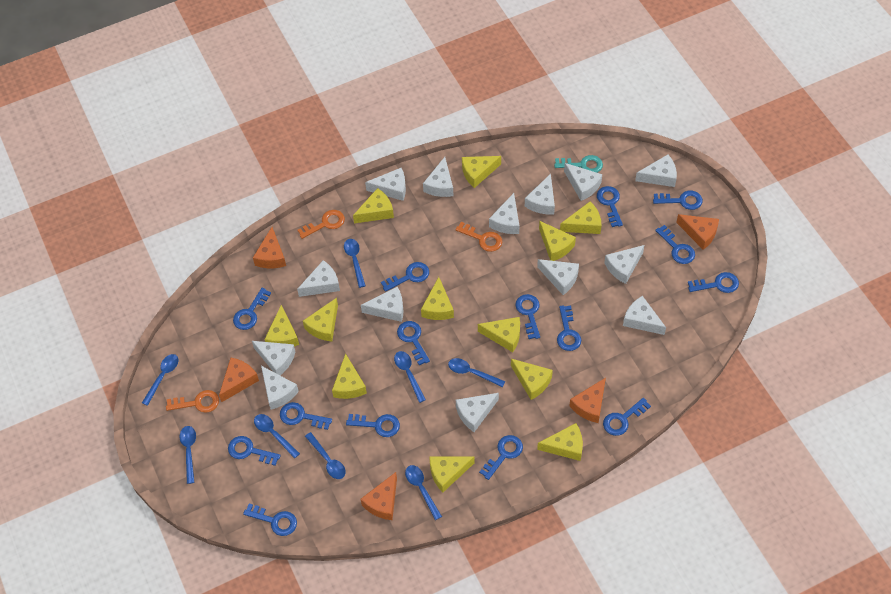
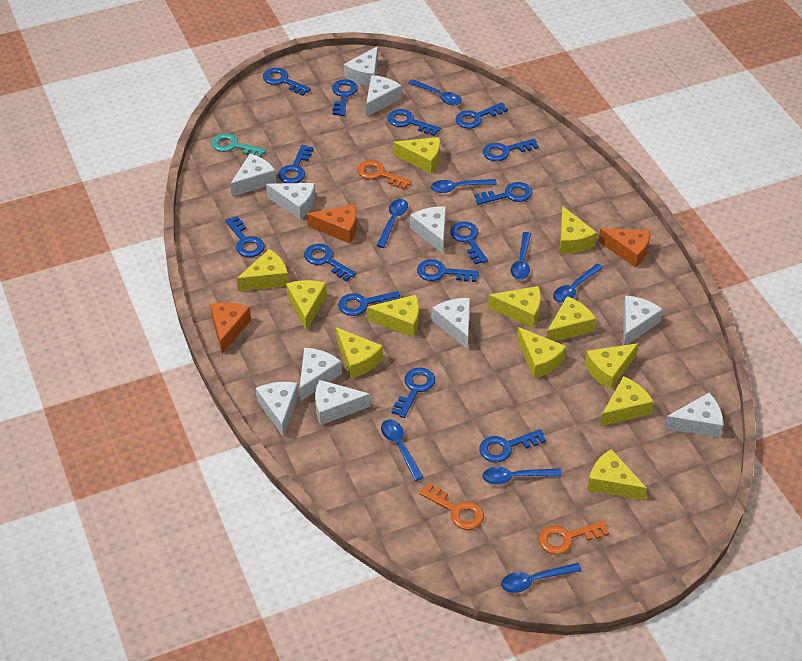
blue key: [228,436,281,466] [233,288,271,330] [243,503,297,536] [280,402,332,430] [346,414,400,437] [381,262,429,292] [397,321,430,365] [479,435,523,480] [515,294,540,339] [557,305,581,351] [597,186,623,227] [603,398,651,436] [653,191,703,210] [655,225,695,264] [688,272,739,293] = 15 -> [225,216,265,257] [263,68,311,96] [278,145,313,183] [304,244,356,281] [332,79,358,116] [338,291,400,316] [388,109,441,136] [391,367,435,418] [417,259,479,282] [450,221,488,265] [455,102,508,129] [474,182,532,205] [479,429,546,463] [483,139,539,161] = 14
orange cheese: [219,358,259,402] [253,227,286,268] [361,472,397,520] [569,378,606,423] [676,214,719,250] = 5 -> [210,302,251,354] [307,204,357,243] [598,228,650,268] = 3
white cheese: [252,341,295,375] [261,366,299,410] [297,260,340,297] [361,287,403,322] [365,168,406,201] [423,157,453,197] [456,393,499,432] [489,193,519,234] [525,174,555,215] [537,259,579,295] [564,163,602,201] [604,245,644,284] [623,296,666,335] [635,155,677,187] = 14 -> [230,154,276,197] [256,382,299,437] [266,183,315,220] [299,348,342,402] [315,380,371,425] [344,46,378,86] [366,75,402,117] [410,206,446,253] [432,298,470,349] [623,295,663,345] [664,393,723,438] = 11

